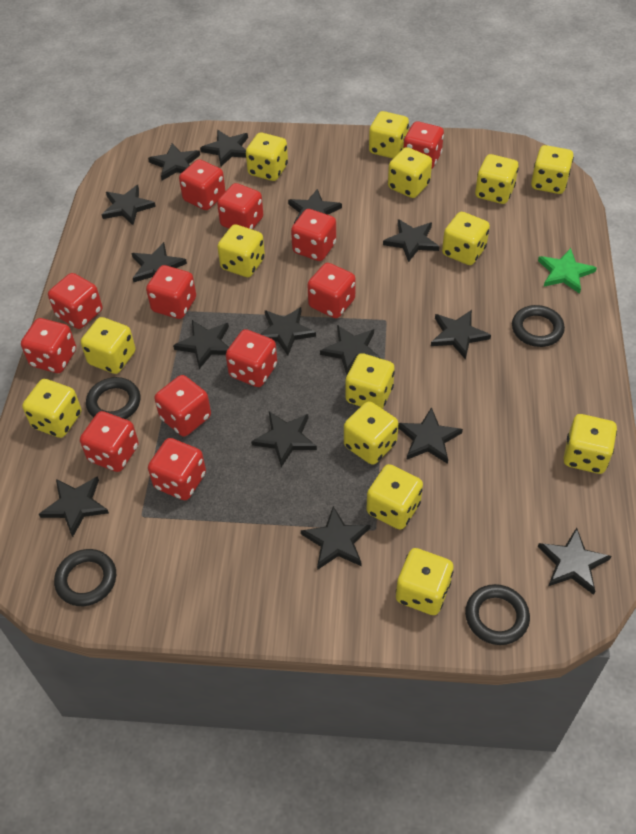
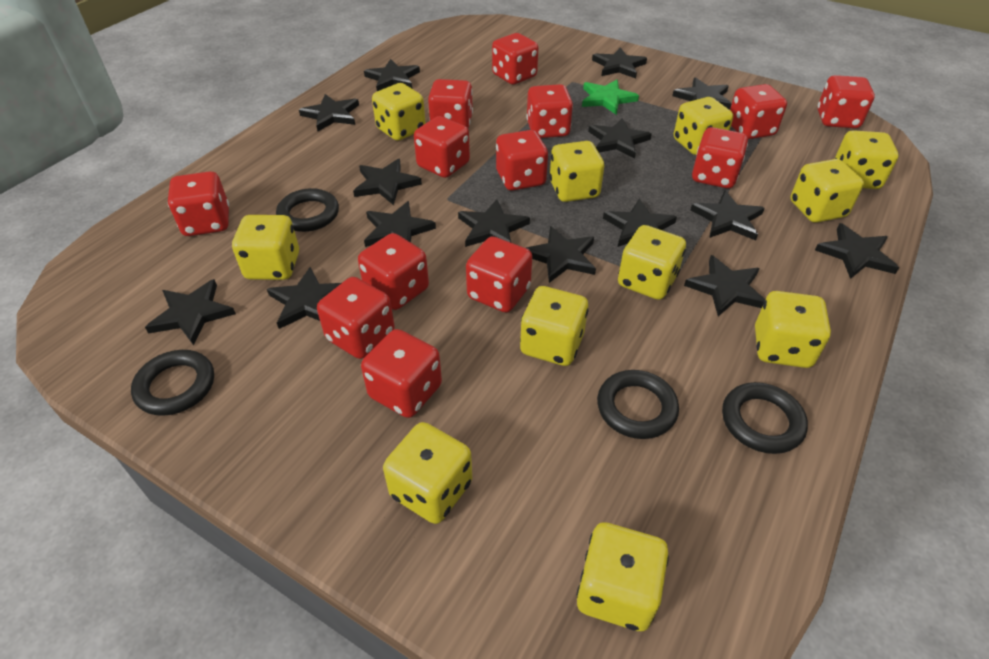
red dice: [21,318,76,373] [48,273,102,329] [80,411,139,472] [146,265,196,319] [148,438,206,500] [154,375,211,436] [179,159,226,210] [217,183,263,230] [226,329,277,387] [291,209,336,261] [307,263,356,318] [404,121,444,168] = 12 -> [168,171,229,236] [317,277,395,359] [358,233,429,310] [361,329,442,418] [414,116,470,178] [428,79,473,128] [466,237,532,313] [492,33,538,84] [496,130,548,191] [526,84,573,138] [692,127,748,188] [730,84,787,139] [817,75,875,128] = 13
yellow dice: [22,379,81,438] [81,317,136,374] [217,224,265,277] [246,133,288,181] [344,401,398,465] [345,353,395,409] [367,464,423,530] [369,111,409,159] [388,147,432,198] [396,548,454,615] [442,212,490,265] [475,154,519,204] [531,145,574,194] [563,414,617,474] = 14 -> [232,215,299,280] [372,83,426,141] [383,422,472,524] [520,286,588,366] [549,141,604,202] [576,522,669,631] [618,225,686,300] [674,97,733,155] [755,291,831,368] [790,159,864,223] [835,130,898,189] = 11

